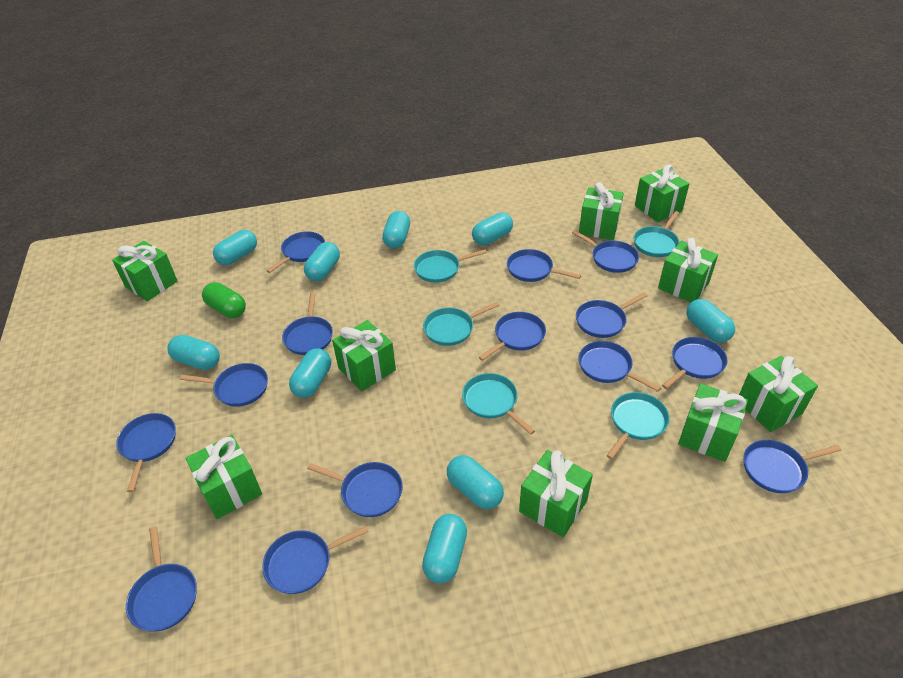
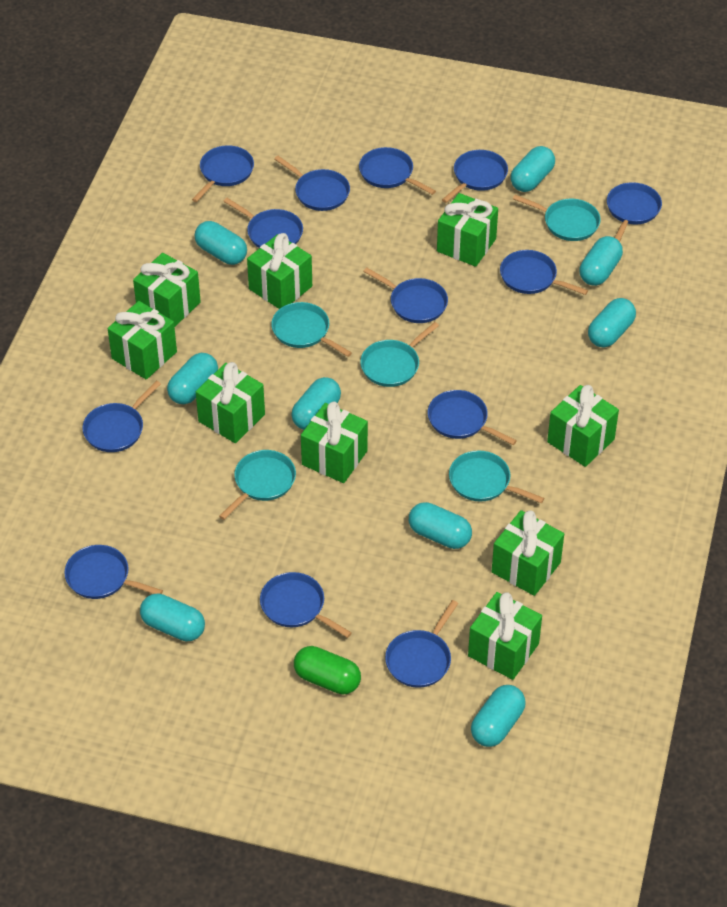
blue pan: [116,413,176,492] [126,526,197,632] [180,363,268,407] [262,526,369,594] [266,231,325,273] [282,292,333,355] [307,462,403,517] [479,312,546,361] [507,249,581,282] [572,230,639,273] [576,293,647,338] [579,341,661,392] [662,337,728,389] [743,440,842,493] = 14 -> [64,545,163,599] [82,381,161,452] [192,145,254,202] [223,198,303,248] [260,572,352,638] [274,156,350,211] [359,147,436,195] [363,267,448,323] [385,600,458,688] [428,390,517,445] [442,150,508,203] [500,250,588,295] [607,182,662,242] = 13

